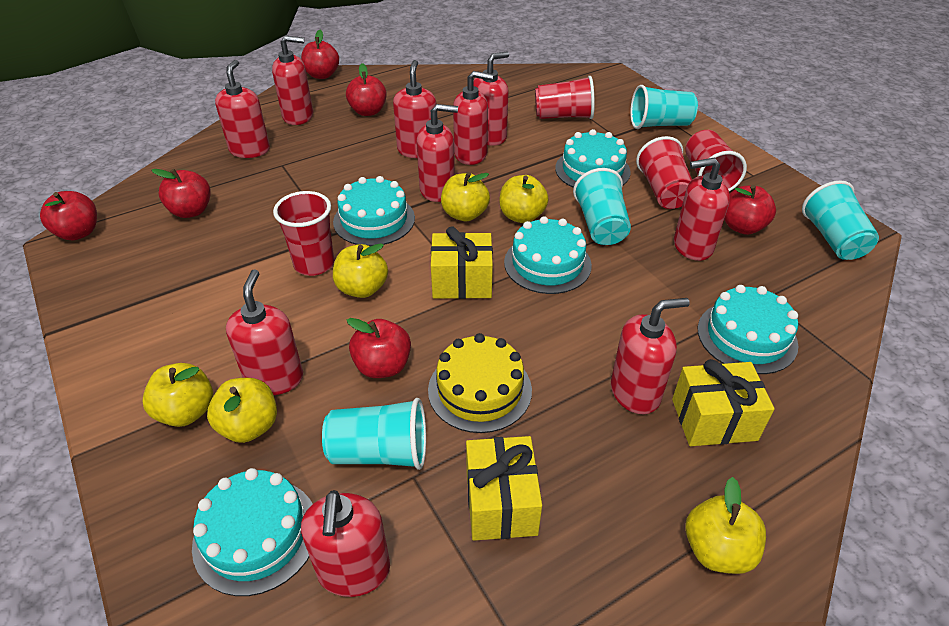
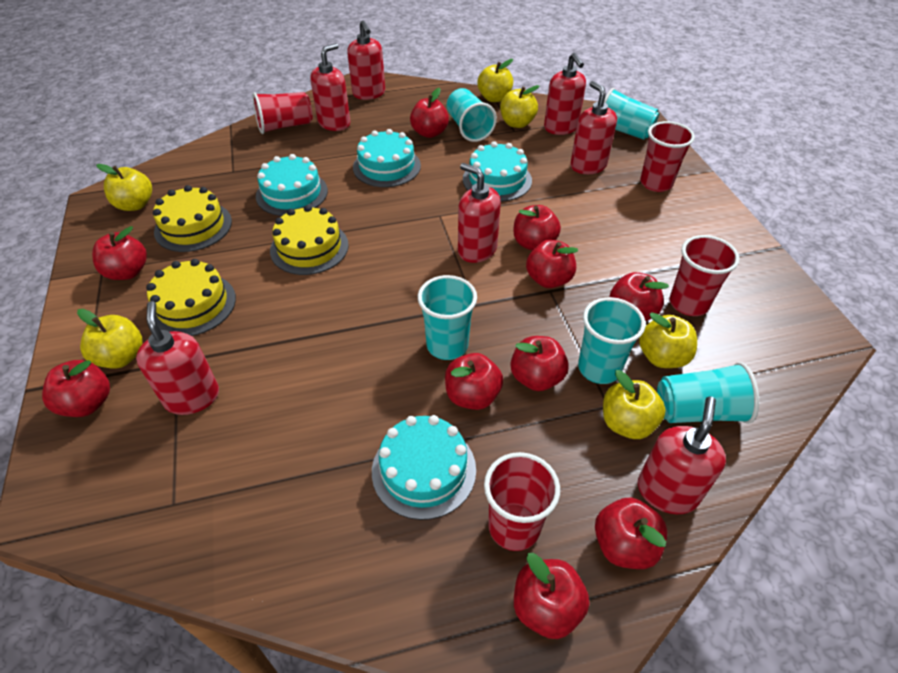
red apple: [40,191,97,241] [152,169,211,218] [301,30,339,79] [346,63,387,116] [347,318,411,378] [724,185,776,235] = 6 -> [42,360,110,417] [92,226,147,280] [410,88,449,138] [445,353,503,410] [510,336,569,391] [513,205,561,250] [514,553,589,639] [526,240,578,288] [595,497,667,569] [610,272,669,321] = 10
red soap dispenser: [215,60,270,158] [226,269,303,395] [272,35,313,125] [301,490,390,597] [393,60,436,158] [416,104,458,202] [453,71,493,165] [474,51,509,146] [611,298,690,414] [674,158,730,261] = 10 -> [136,301,219,415] [310,43,350,131] [347,21,385,100] [458,163,501,263] [544,53,586,135] [570,81,617,174] [638,396,726,514] = 7
turquoise cake: [192,468,313,596] [333,176,415,246] [504,216,592,294] [555,129,631,188] [698,285,798,374] = 5 -> [256,154,328,216] [353,129,421,187] [372,415,476,520] [463,141,532,202] = 4
turquoise cup: [322,398,426,470] [573,168,631,245] [630,85,698,129] [802,180,879,260] = 4 -> [418,275,477,360] [447,88,497,142] [578,297,645,384] [604,88,659,140] [657,362,759,424] = 5
yellow cake: [428,333,532,433] = 1 -> [146,259,236,336] [153,185,232,252] [270,205,349,275] = 3
yellow gift: [431,226,493,299] [466,436,542,541] [672,359,774,446] = 3 -> none = 0

